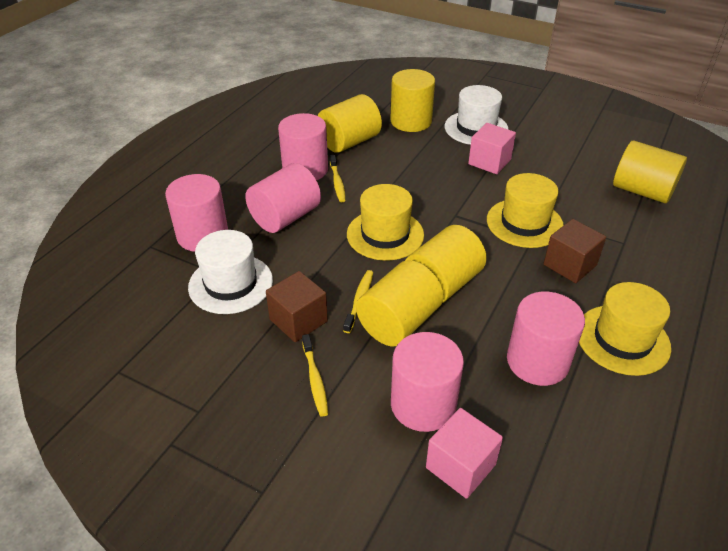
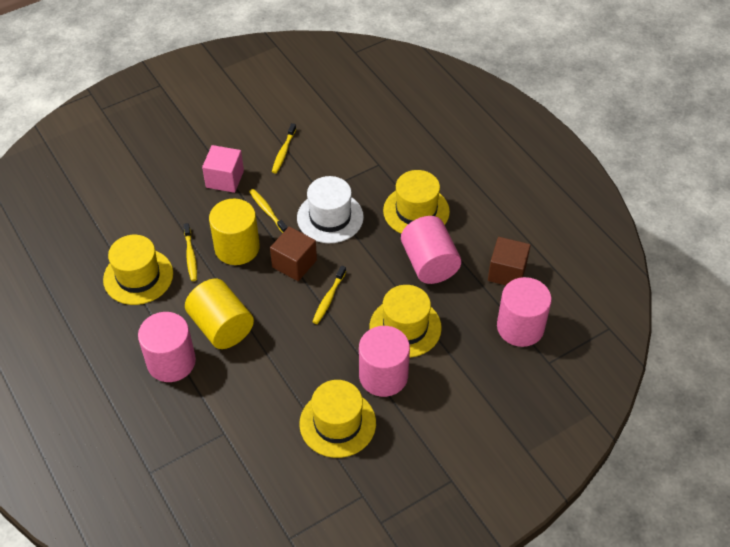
pink cube: [426,408,503,499] [468,123,516,174] = 2 -> [202,145,244,193] = 1
pink cylinder: [165,174,228,252] [245,163,321,233] [278,113,328,181] [391,332,464,432] [507,292,585,386] = 5 -> [138,312,196,382] [359,326,410,397] [401,216,461,284] [497,277,552,347] = 4
white hat: [188,230,273,314] [445,85,509,145] = 2 -> [297,176,364,243] = 1
yellow cylinder: [318,94,382,153] [356,260,444,346] [390,69,435,132] [405,225,487,303] [613,141,687,203] = 5 -> [185,279,254,349] [209,199,260,265] = 2
yellow hat: [347,184,424,261] [487,173,564,248] [579,282,671,376] = 3 -> [103,235,173,305] [299,380,376,458] [370,285,442,358] [383,170,450,234] = 4
yellow toothbrush: [302,334,328,417] [330,155,346,202] [343,270,373,333] = 3 -> [183,223,197,281] [249,189,288,233] [272,123,296,174] [312,266,346,324] = 4

